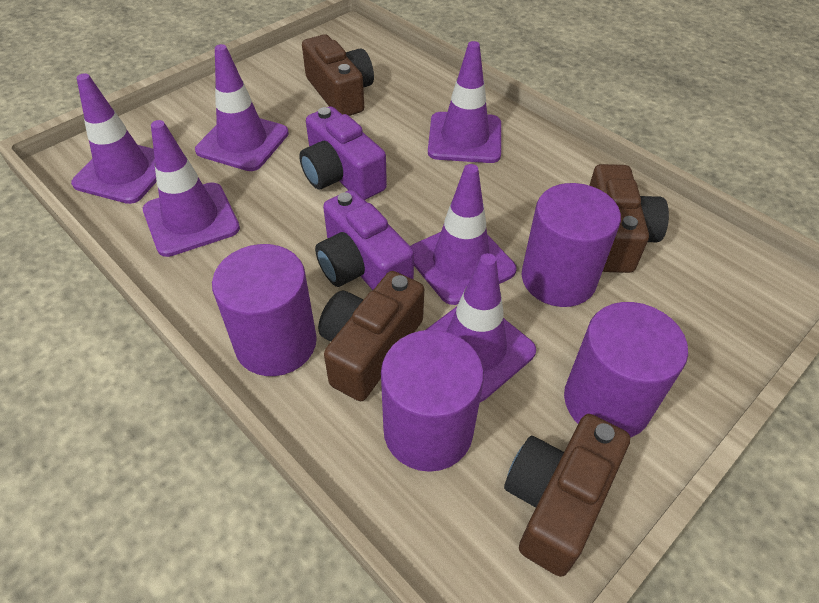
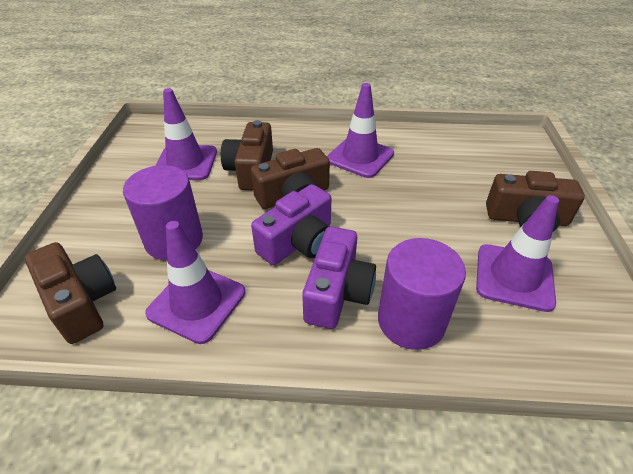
purple cylinder: [212,244,317,376] [381,330,484,472] [522,183,621,307] [564,302,688,438] = 4 -> [123,165,203,260] [378,238,466,350] = 2
purple traffic cone: [71,73,157,204] [143,120,240,257] [195,44,289,171] [411,164,517,305] [426,253,536,402] [428,41,501,163] = 6 -> [145,221,245,344] [156,88,217,180] [327,83,394,178] [476,195,559,312] = 4

